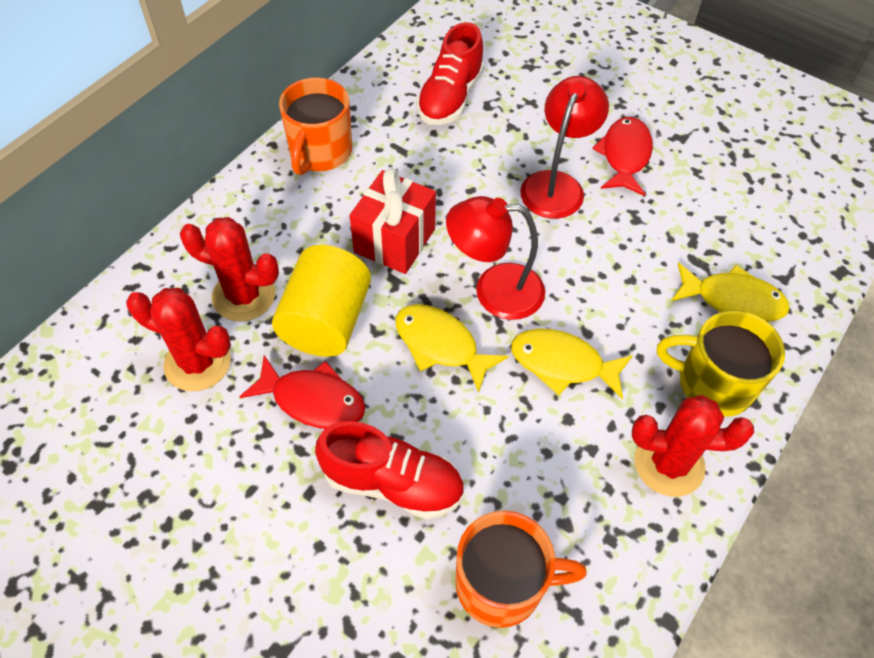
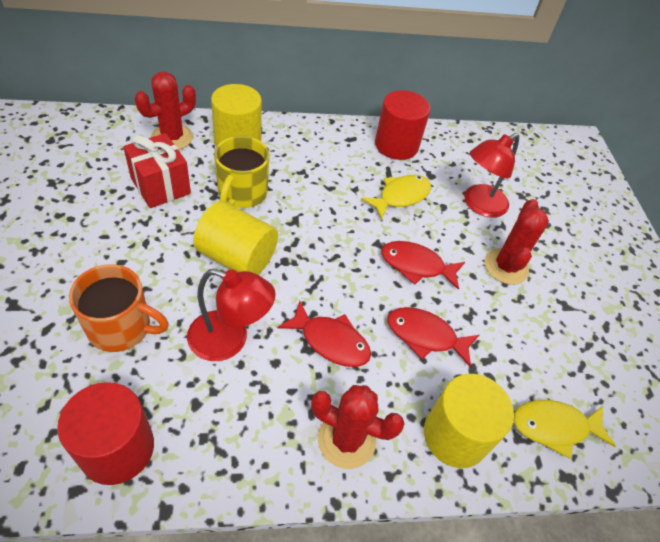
orange mug: [279,78,352,175] [456,510,587,628] = 2 -> [69,264,169,352] = 1
red cylinder: none = 0 -> [57,382,154,485] [375,90,430,160] = 2
red fish: [239,355,365,429] [592,117,653,196] = 2 -> [277,301,371,367] [381,241,465,290] [387,307,479,368] = 3
red shoe: [315,421,464,519] [416,22,484,125] = 2 -> none = 0
yellow cylinder: [272,245,371,357] = 1 -> [193,201,278,275] [211,84,262,147] [424,374,514,468] = 3
yellow fish: [396,304,509,393] [511,329,633,400] [671,262,790,322] = 3 -> [361,175,431,220] [513,400,616,459] = 2

